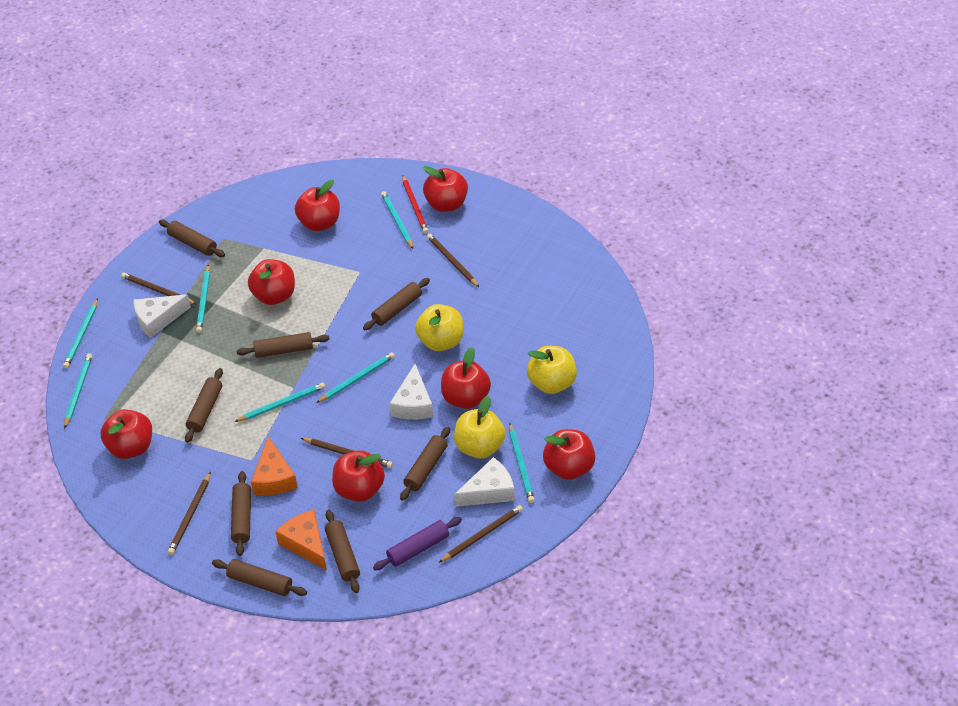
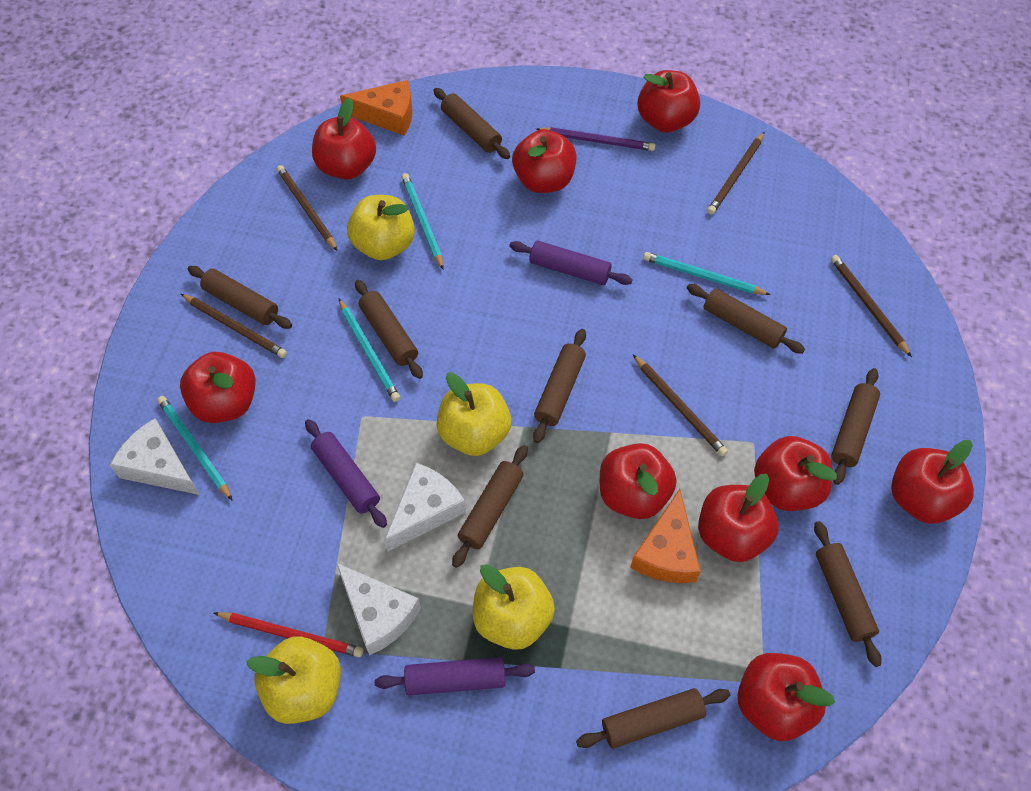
brown rolling pin: [159,220,225,257] [185,368,223,443] [212,559,307,596] [231,471,251,556] [237,332,329,358] [325,510,360,593] [363,278,430,330] [400,427,450,501] = 8 -> [188,266,292,329] [355,280,423,379] [433,88,510,159] [452,445,528,568] [533,329,586,443] [576,688,730,749] [687,284,805,354] [814,521,881,667] [831,368,880,485] = 9
purple pencil: none = 0 -> [536,127,655,151] = 1
purple rolling pin: [373,517,462,570] = 1 -> [305,419,387,528] [375,657,535,695] [509,240,633,285] = 3
red apple: [101,409,152,459] [248,259,295,305] [295,180,340,231] [332,450,385,502] [423,166,468,212] [441,347,491,409] [543,429,595,480] = 7 -> [180,352,256,423] [312,98,376,180] [512,129,576,193] [600,443,677,519] [638,70,700,133] [698,474,779,562] [737,653,835,741] [754,436,837,511] [891,440,974,524] = 9
turquoise pencil: [63,298,98,368] [64,353,92,429] [196,264,210,333] [234,383,325,422] [316,352,395,403] [381,191,413,249] [509,423,535,503] = 7 -> [157,396,232,500] [338,298,400,402] [401,173,444,270] [643,252,771,295] = 4
yellow apple: [415,304,463,351] [454,396,506,459] [527,346,577,394] = 3 -> [247,636,341,724] [347,195,415,260] [436,372,511,456] [473,564,555,650] = 4

